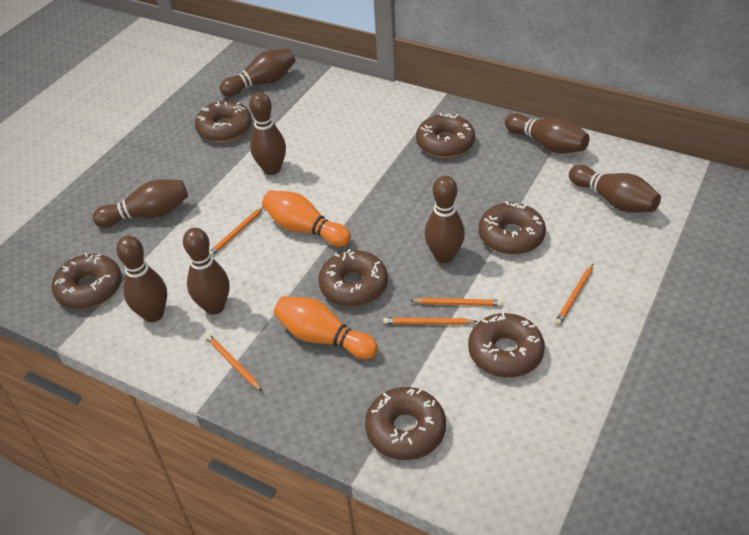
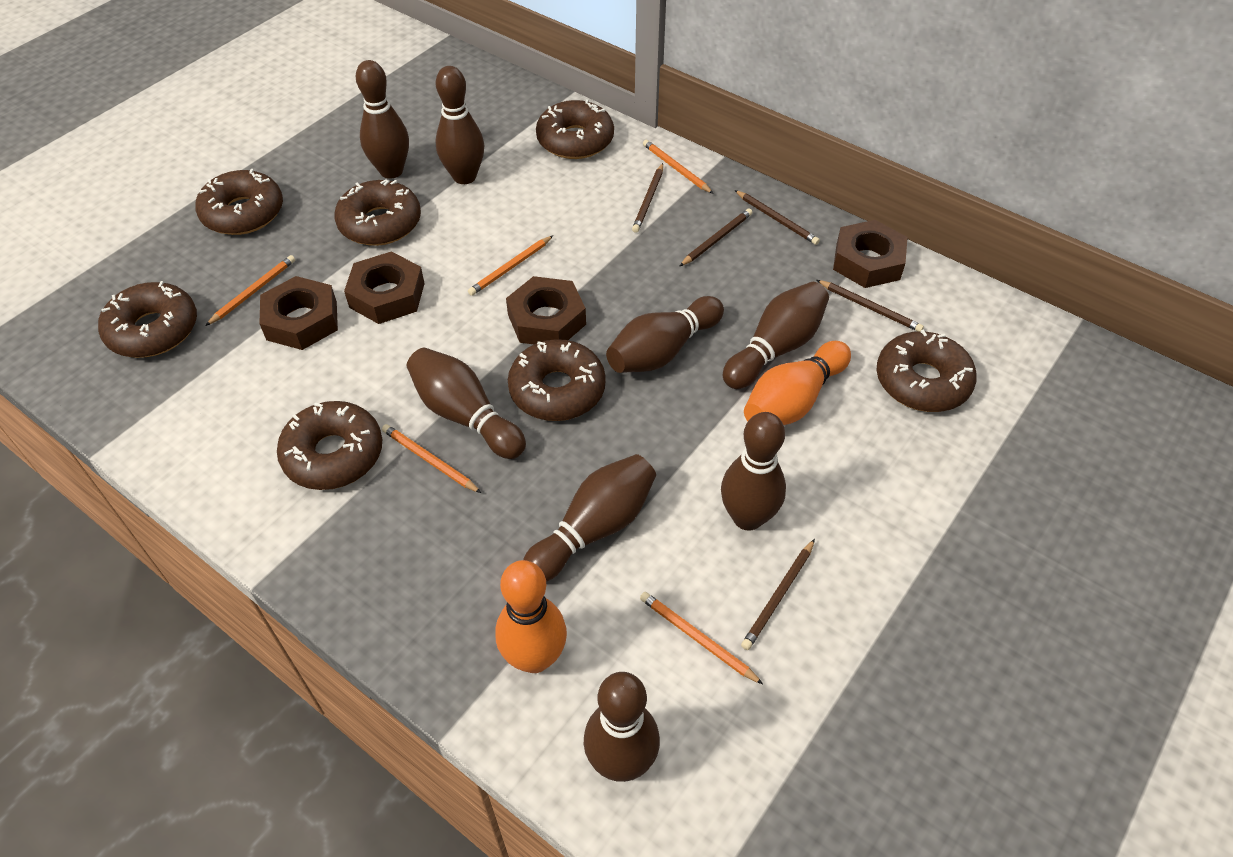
brown nut: none = 0 -> [259,276,338,350] [344,251,425,324] [506,276,586,344] [833,220,907,288] = 4
brown pencil: none = 0 -> [632,163,663,233] [680,209,753,266] [735,190,820,245] [741,539,815,650] [817,280,924,331] = 5

